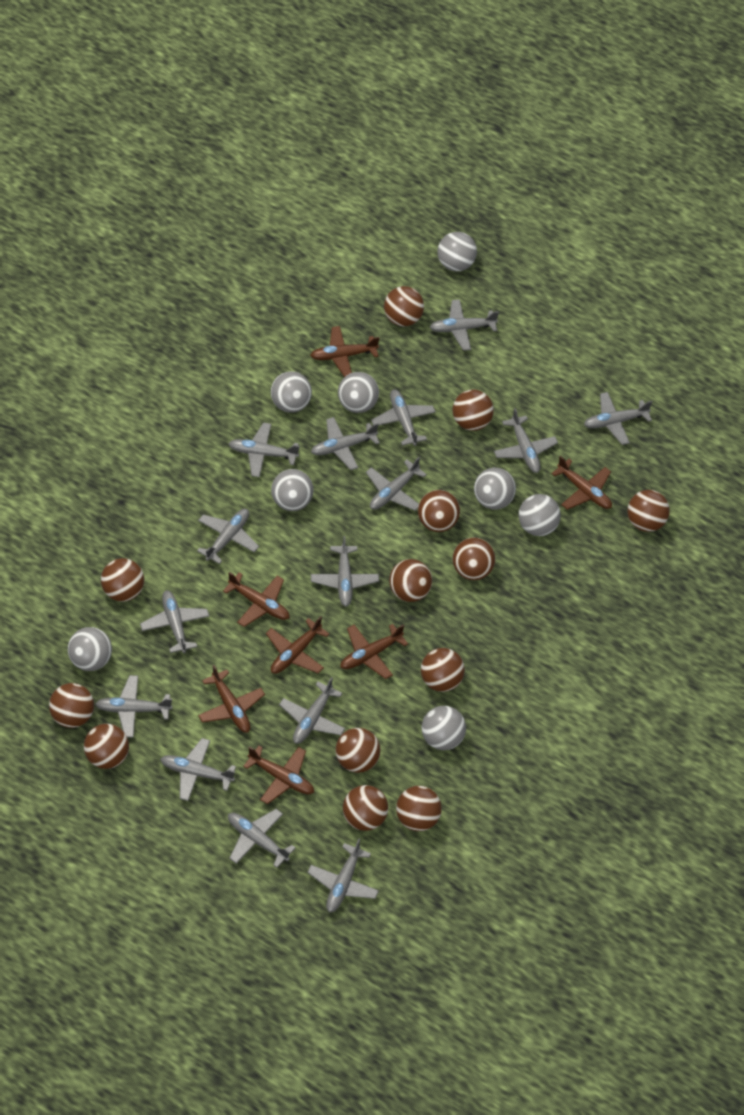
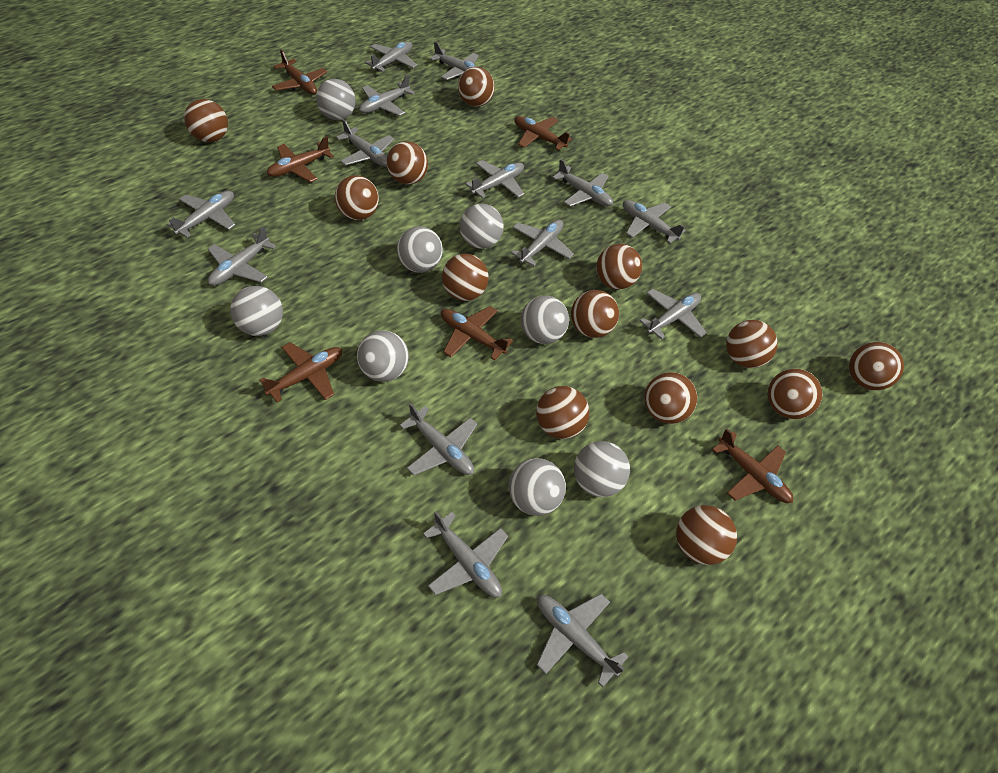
brown plane: [198,665,265,733] [223,572,289,627] [243,746,314,804] [266,616,329,674] [310,326,379,377] [340,624,408,679] [551,456,612,510] = 7 -> [259,342,342,403] [267,136,334,182] [272,50,327,95] [441,306,513,360] [514,116,572,151] [712,429,793,503] = 6
grey plane: [96,675,172,738] [140,590,209,653] [160,738,236,801] [197,509,259,564] [228,422,300,477] [228,809,296,868] [279,677,345,744] [307,839,379,912] [311,417,380,470] [311,536,379,607] [366,457,427,511] [371,389,436,446] [430,299,499,351] [494,408,558,473] [584,392,652,445] = 15 -> [167,191,235,238] [208,226,276,286] [336,119,394,167] [359,75,415,116] [365,41,417,72] [400,403,477,475] [423,511,508,598] [430,42,479,80] [465,160,524,198] [511,220,574,266] [537,594,629,687] [552,159,613,206] [623,200,686,243] [640,289,707,340] = 14

